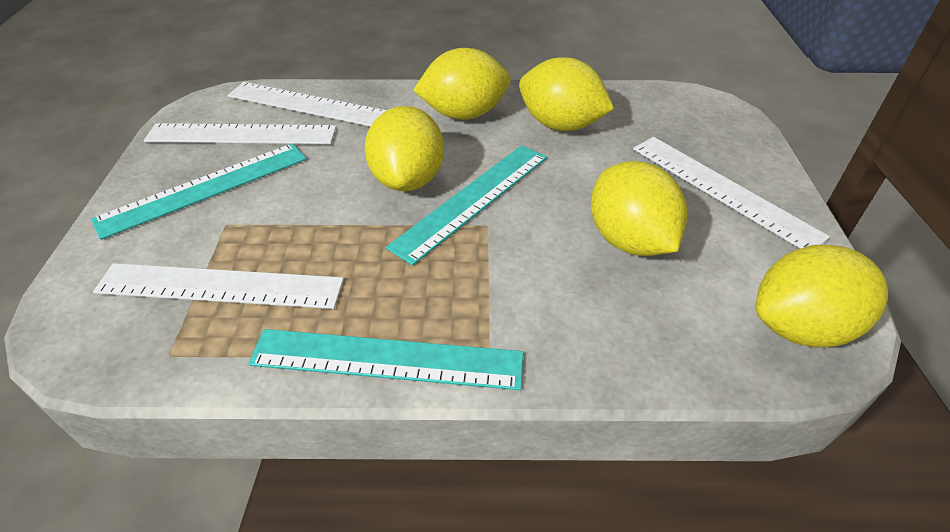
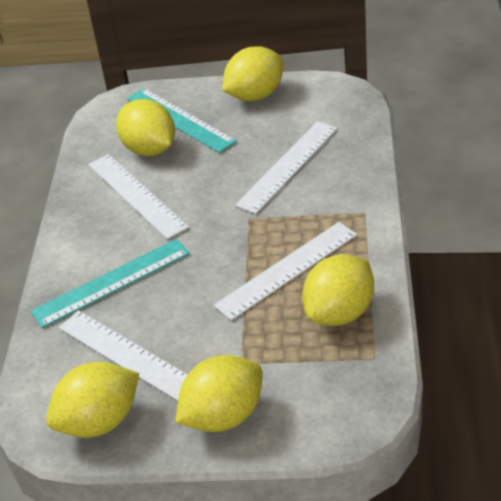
turquoise ruler: [91,143,306,240] [248,329,523,390] [386,145,547,266] = 3 -> [31,239,190,328] [127,88,237,153] = 2

